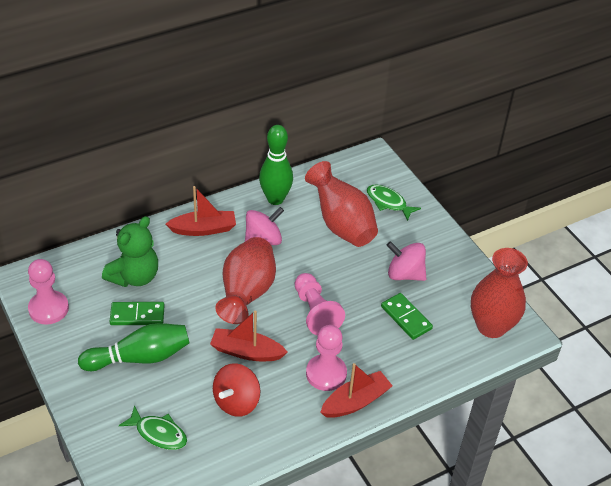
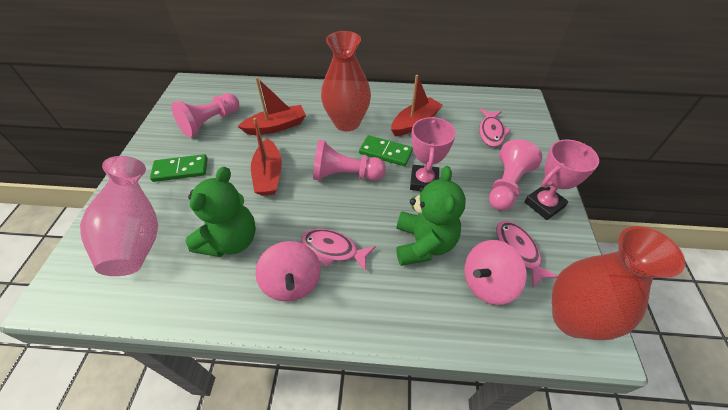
green bowling pin: [78,323,190,371] [259,125,293,205] = 2 -> none = 0
green fish: [119,405,187,450] [367,184,421,221] = 2 -> none = 0
green teddy bear: [102,216,158,287] = 1 -> [186,167,256,257] [396,166,466,266] = 2
pink fish: none = 0 -> [301,229,376,271] [479,109,511,147] [496,221,558,287] = 3
pink trophy: none = 0 -> [410,117,456,191] [524,140,599,220] = 2
pink vase: none = 0 -> [80,156,158,276] = 1
red spinning top: [213,363,260,417] = 1 -> none = 0
red vase: [215,237,276,324] [305,161,378,247] [471,248,528,338] = 3 -> [321,31,371,131] [552,226,685,340] = 2

